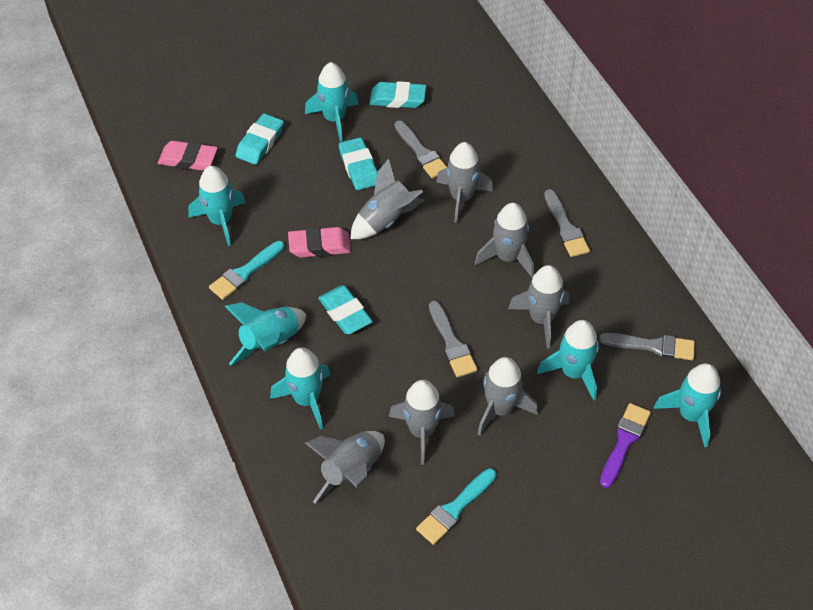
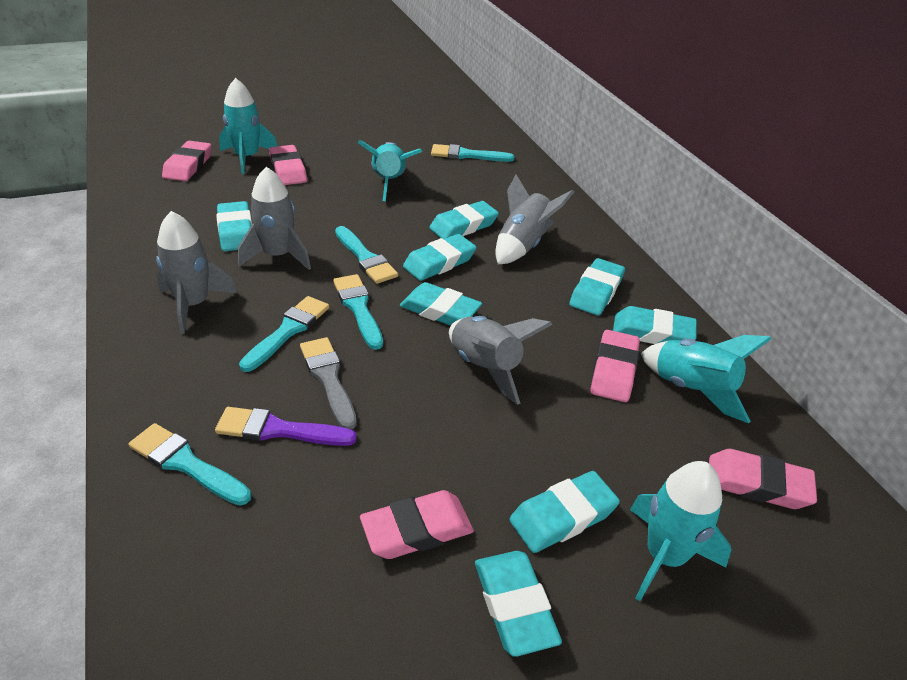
grey brush: [394,120,447,178] [429,300,478,377] [544,189,590,257] [599,333,695,360] = 4 -> [300,337,357,429] = 1
grey rocket: [305,431,385,504] [351,159,424,239] [389,380,455,465] [436,142,493,223] [475,203,534,278] [478,357,538,436] [508,265,569,349] = 7 -> [156,211,237,334] [238,167,311,270] [449,316,552,405] [495,175,574,264] = 4
pink eraser: [158,141,218,171] [288,227,351,258] = 2 -> [162,141,211,181] [269,145,307,185] [360,490,474,559] [591,330,640,402] [709,449,817,509] = 5
turquoise brush: [209,241,285,300] [416,468,497,545] = 2 -> [128,423,251,505] [239,296,329,372] [333,274,383,350] [335,226,398,284] [431,144,514,162] = 5
turquoise eraser: [236,113,284,165] [318,285,373,334] [339,137,378,190] [370,81,426,108] = 4 -> [216,201,252,251] [400,282,482,326] [403,234,477,281] [429,201,499,239] [475,551,562,657] [509,471,620,553] [569,258,625,316] [613,306,697,344] = 8
turquoise rocket: [188,166,246,246] [225,302,306,365] [270,348,330,430] [305,62,359,142] [537,320,599,401] [653,363,721,447] = 6 -> [219,78,277,174] [357,140,422,201] [630,461,731,601] [641,335,771,423] = 4

